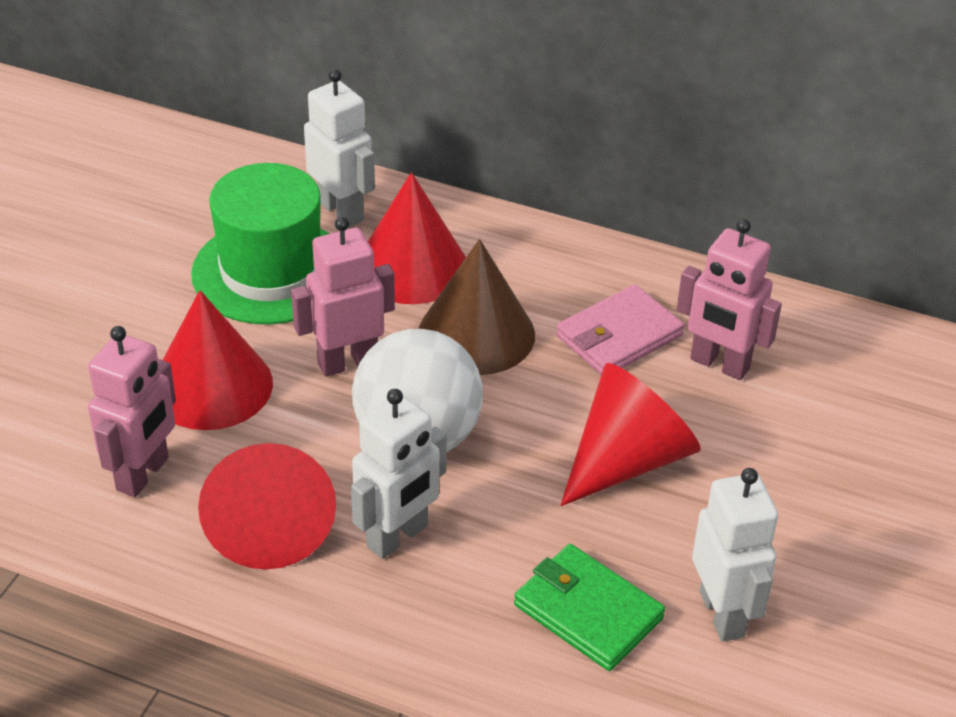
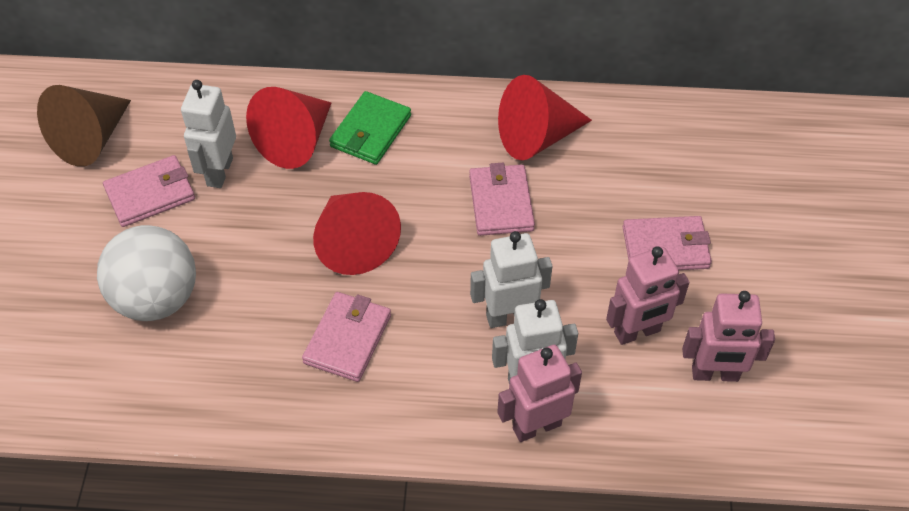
green hat: [191,163,329,324] = 1 -> none = 0
pink wallet: [556,284,684,374] = 1 -> [103,155,195,227] [302,292,391,382] [469,163,535,236] [623,216,712,270] = 4
red cone: [163,290,273,430] [198,443,336,570] [368,172,466,304] [561,363,701,506] = 4 -> [246,87,331,169] [313,192,401,275] [498,75,592,160] = 3

